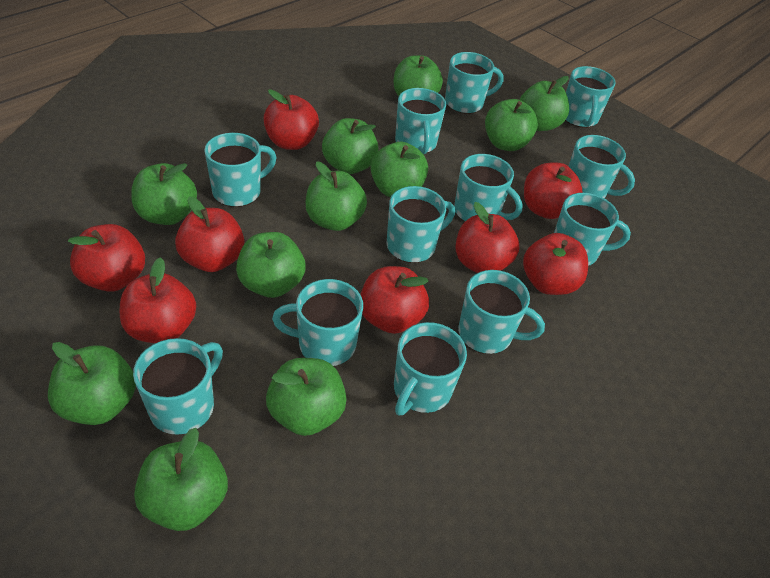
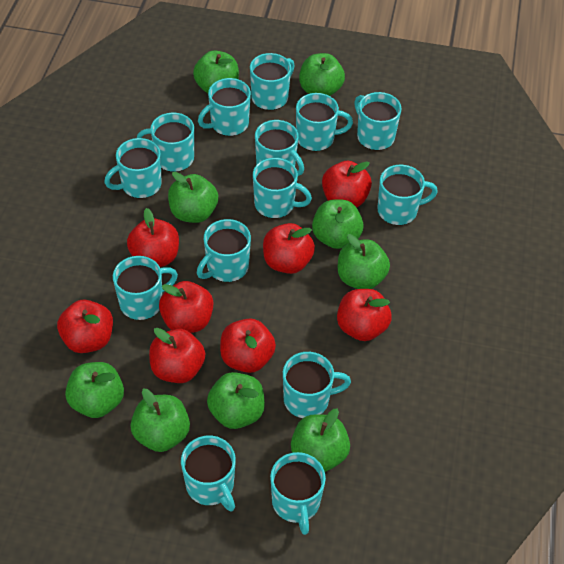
green apple: [48,342,136,425] [131,163,197,225] [134,428,228,531] [236,232,306,298] [266,358,347,436] [305,161,367,231] [322,118,379,174] [371,142,428,198] [393,55,443,96] [485,99,538,151] [520,76,569,131] = 11 -> [65,362,124,418] [131,389,190,452] [168,172,218,223] [193,50,239,93] [207,372,265,429] [291,409,350,472] [299,53,345,96] [312,199,364,249] [338,234,390,289] = 9
turquoise mug: [133,338,223,435] [204,133,277,207] [272,279,363,366] [387,186,455,263] [394,322,467,415] [395,88,446,154] [445,52,504,114] [454,154,523,222] [458,270,545,354] [554,193,631,266] [565,66,616,128] [568,135,635,198] = 12 -> [104,138,162,199] [113,256,178,320] [137,113,194,172] [181,436,236,511] [197,219,251,282] [198,78,251,136] [250,53,295,110] [253,158,312,219] [255,120,304,176] [270,452,326,535] [283,352,351,418] [296,93,353,151] [354,92,402,151] [377,165,438,225] = 14

